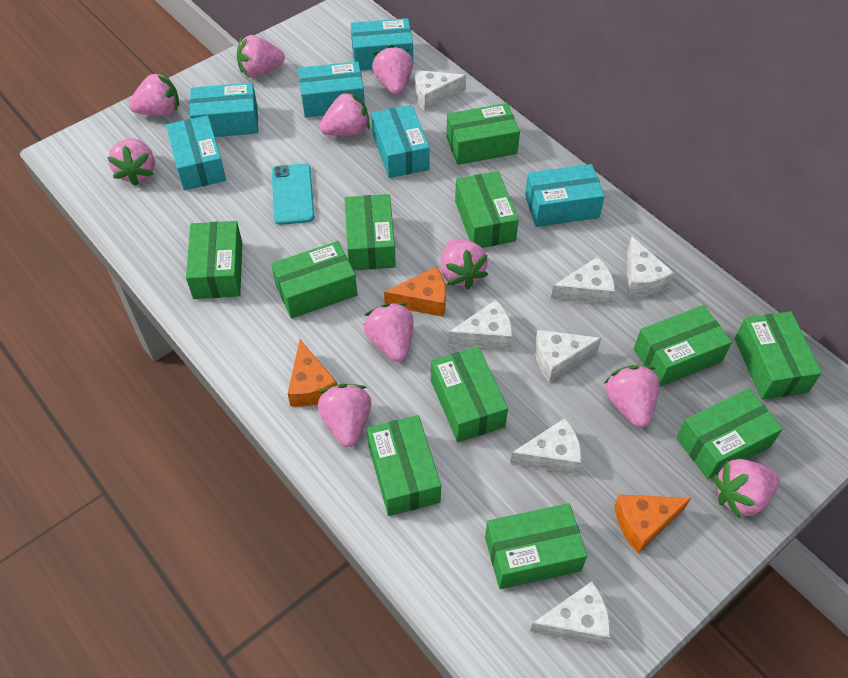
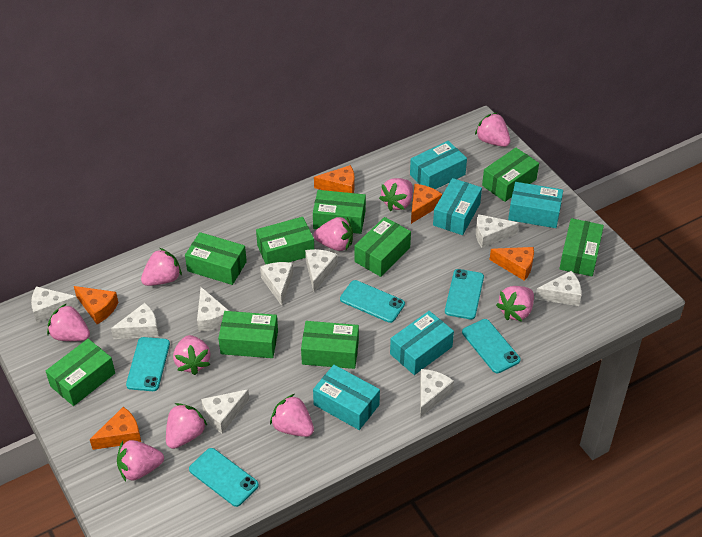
green box: [186,221,242,299] [271,241,357,319] [344,194,396,270] [367,415,441,516] [431,346,508,442] [446,103,520,165] [455,171,519,248] [485,503,587,589] [634,305,732,387] [676,388,783,479] [735,311,822,400] = 11 -> [46,339,115,406] [185,232,247,285] [218,311,278,358] [256,217,314,264] [301,321,359,369] [313,190,366,234] [354,217,411,277] [482,148,539,202] [559,218,604,276] = 9
orange cheese: [288,340,337,407] [384,267,446,317] [615,494,691,553] = 3 -> [74,286,119,324] [90,407,141,450] [314,165,355,193] [411,184,443,224] [490,247,534,281] = 5
turquoise box: [166,115,226,191] [190,83,258,137] [298,61,365,118] [350,18,413,70] [372,105,430,178] [525,164,605,227] = 6 -> [313,365,380,430] [390,311,454,375] [410,141,467,189] [433,178,482,235] [508,182,563,228] = 5
turquoise phone: [272,164,314,225] = 1 -> [126,337,170,391] [189,448,259,507] [340,280,405,323] [445,269,484,320] [462,319,521,373] = 5
white cheese: [415,70,466,111] [448,300,513,350] [510,418,582,474] [530,581,610,646] [535,330,601,382] [551,257,615,305] [627,236,674,297] = 7 -> [31,286,79,323] [111,303,159,339] [197,287,229,332] [201,389,249,433] [260,262,293,306] [305,249,337,292] [420,369,454,418] [476,214,519,248] [535,271,581,306] = 9

